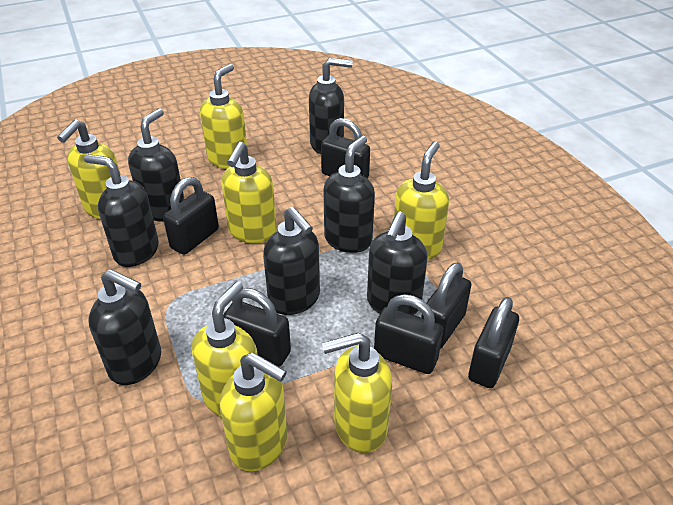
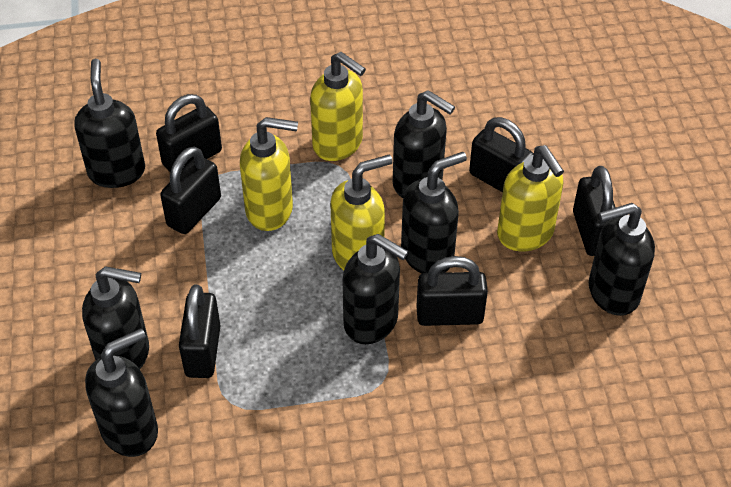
yellow soap dispenser: [57,119,120,219] [192,281,258,417] [200,64,247,169] [220,352,288,471] [222,142,277,243] [322,332,392,453] [394,141,449,260] = 7 -> [240,117,298,231] [310,52,366,161] [330,155,393,270] [497,145,564,251] = 4

